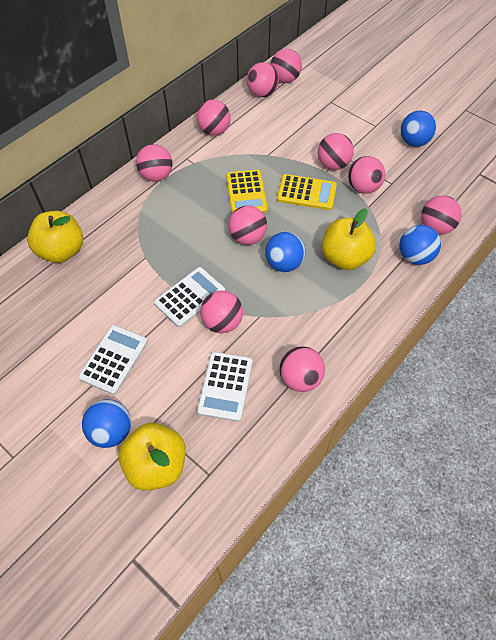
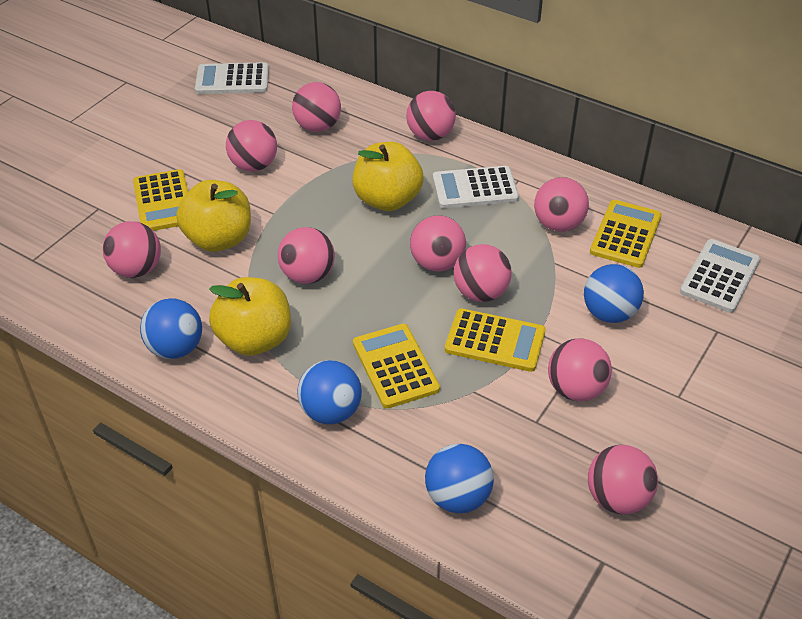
yellow calculator: [226,170,268,213] [277,174,337,210] = 2 -> [133,169,188,231] [353,324,440,409] [445,308,546,372] [590,200,662,268] = 4

